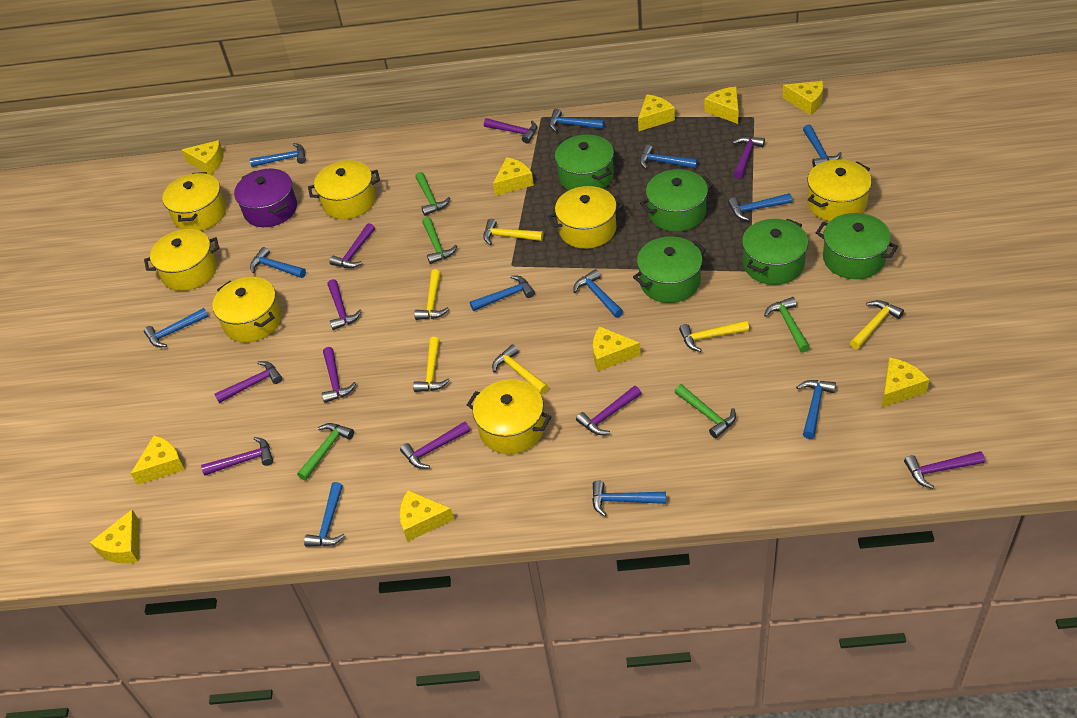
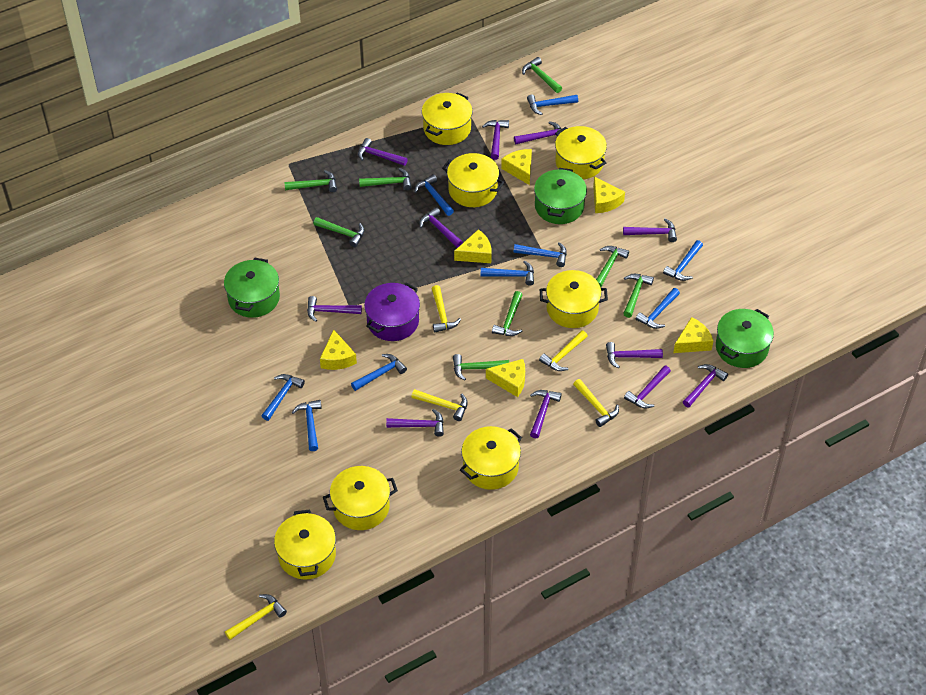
blue hammer: [144,308,209,347] [250,143,306,167] [250,247,306,278] [304,482,345,547] [470,275,535,311] [549,109,605,131] [573,269,623,318] [592,480,666,517] [640,144,698,169] [728,193,792,221] [796,380,836,439] [803,125,842,167] = 12 -> [262,374,305,421] [291,400,322,451] [351,354,407,391] [415,175,454,216] [481,261,534,286] [514,242,567,267] [527,94,578,115] [636,288,680,329] [663,240,703,281] = 9
green hammer: [297,423,354,480] [415,172,450,216] [422,217,457,264] [675,384,736,438] [764,297,810,352] = 5 -> [284,170,337,192] [313,217,364,247] [359,168,411,190] [453,354,509,380] [492,291,522,336] [522,57,562,93] [596,246,629,287] [623,274,654,318] = 8
green pot: [555,135,614,190] [633,237,706,303] [640,169,713,232] [742,218,808,285] [816,213,898,279] = 5 -> [224,257,280,318] [534,168,587,224] [716,309,774,368] = 3
purple hammer: [201,437,273,475] [214,361,282,403] [322,347,356,403] [327,279,362,330] [329,223,375,268] [400,421,470,469] [484,118,537,144] [576,386,641,435] [733,136,765,179] [904,451,985,489] = 10 -> [307,296,362,322] [358,138,408,166] [386,409,444,437] [420,207,463,248] [482,120,509,160] [514,121,561,144] [530,390,562,439] [606,342,663,368] [623,219,677,242] [624,365,671,408] [683,364,728,407] = 11
yellow cheese: [90,510,139,564] [131,435,185,485] [181,140,224,175] [400,490,454,542] [493,157,534,196] [593,326,641,371] [638,94,675,131] [705,87,739,124] [782,81,824,115] [882,357,929,407] = 10 -> [320,329,357,370] [454,229,492,263] [486,359,525,397] [501,149,532,185] [593,177,625,213] [673,317,713,353] = 6
yellow hammer: [413,337,450,392] [414,269,449,320] [483,219,543,245] [492,345,549,394] [679,320,749,352] [850,300,904,349] = 6 -> [225,594,287,640] [412,389,468,421] [432,285,461,333] [539,330,587,371] [573,379,619,427] = 5

